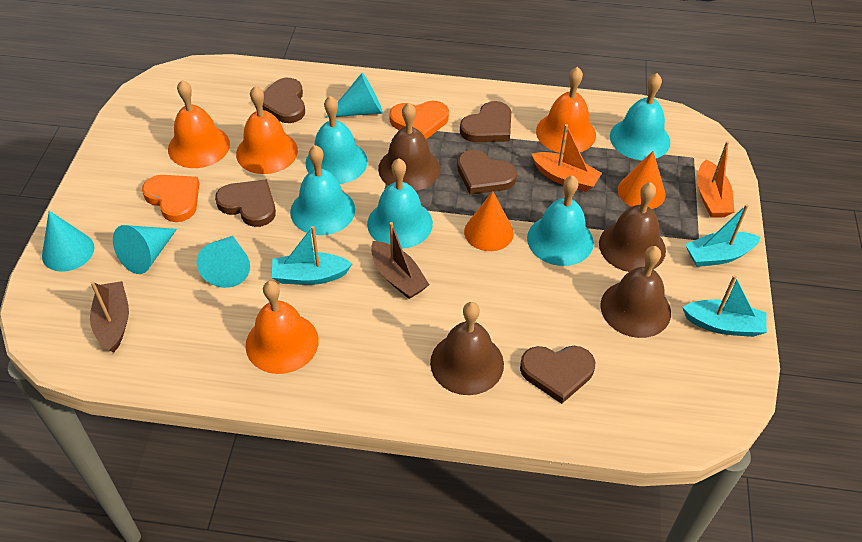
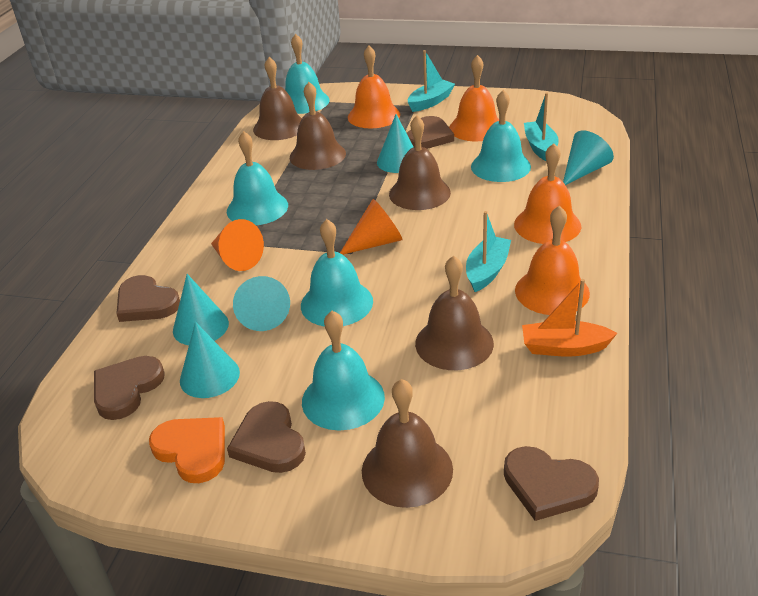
brown bell: [378,103,440,191] [430,302,504,395] [599,182,666,272] [600,246,671,338] = 4 -> [253,57,302,140] [290,82,346,170] [362,379,453,508] [389,116,451,210] [415,256,494,370] = 5
brown boat: [90,281,129,353] [371,222,430,299] = 2 -> none = 0
orange boat: [532,124,602,192] [697,141,735,218] = 2 -> [522,279,617,357] = 1
orange heart: [142,175,199,222] [389,101,449,139] = 2 -> [149,417,225,483] = 1
turquoise cone: [42,211,94,272] [113,225,177,274] [196,236,250,288] [325,73,383,118] = 4 -> [173,274,229,345] [180,322,240,398] [233,276,290,331] [377,114,414,173] [563,130,614,185] = 5

